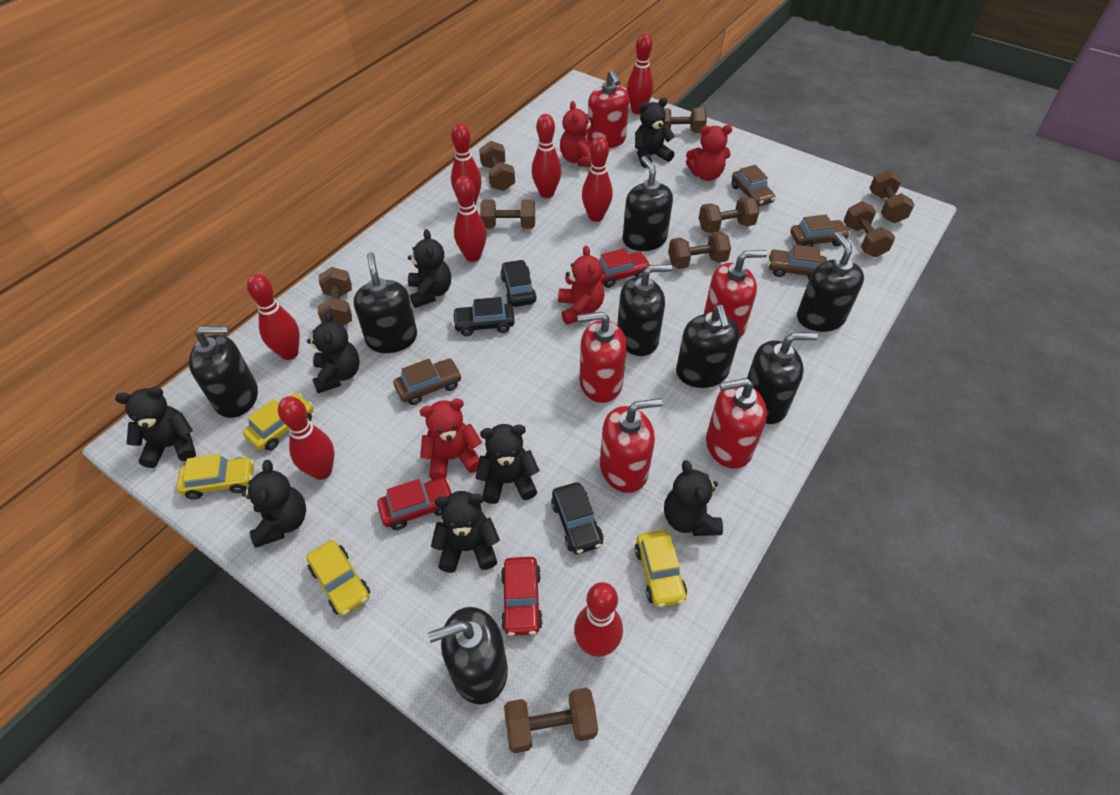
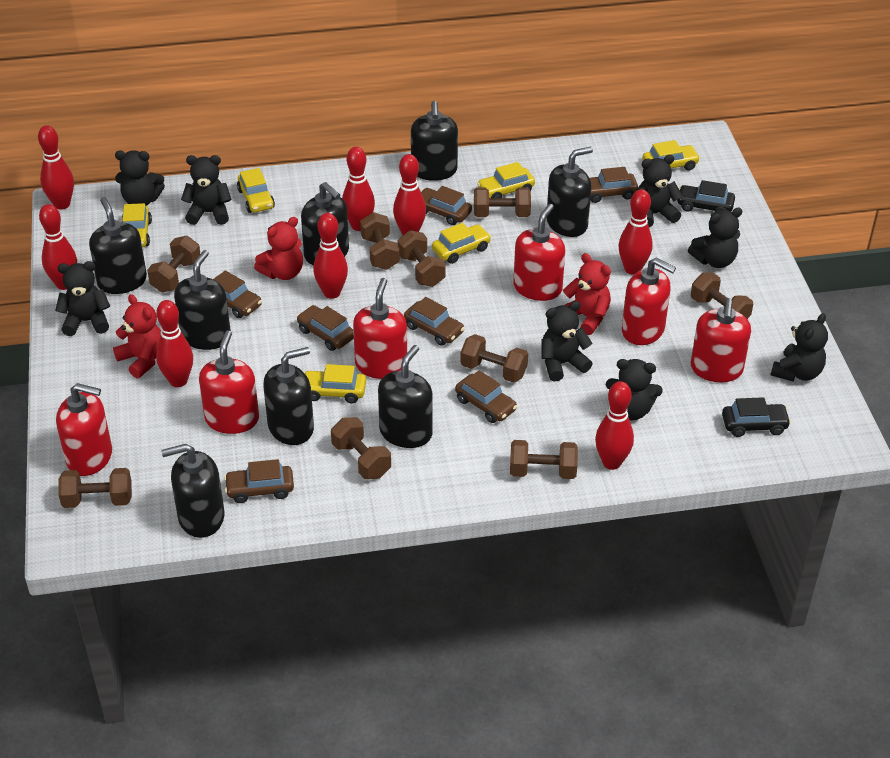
black car: [452,297,515,336] [500,259,537,307] [551,482,603,554] = 3 -> [677,180,735,212] [722,397,791,437] = 2
brown car: [394,359,462,405] [731,165,775,207] [768,244,827,279] [790,215,850,247] = 4 -> [213,271,262,318] [224,459,294,503] [297,305,354,351] [404,297,465,346] [421,186,472,225] [455,370,517,423] [590,167,638,203] = 7
red car: [377,478,452,530] [501,557,543,636] [599,248,651,288] = 3 -> none = 0
red soap dispenser: [577,312,627,403] [587,69,629,148] [600,398,663,493] [704,250,767,338] [706,378,767,468] = 5 -> [56,383,112,476] [199,330,259,434] [353,278,407,379] [513,204,565,301] [622,257,676,345] [691,298,751,382] = 6
red teddy bear: [420,399,482,480] [558,246,604,325] [560,101,593,167] [686,125,732,181] = 4 -> [113,294,161,378] [254,217,303,280] [563,253,611,335] = 3
yellow car: [177,454,254,500] [243,393,313,451] [307,540,370,616] [635,530,687,607] = 4 -> [122,203,152,247] [237,168,275,213] [305,364,366,403] [432,223,491,264] [477,162,535,198] [642,140,700,170] = 6

